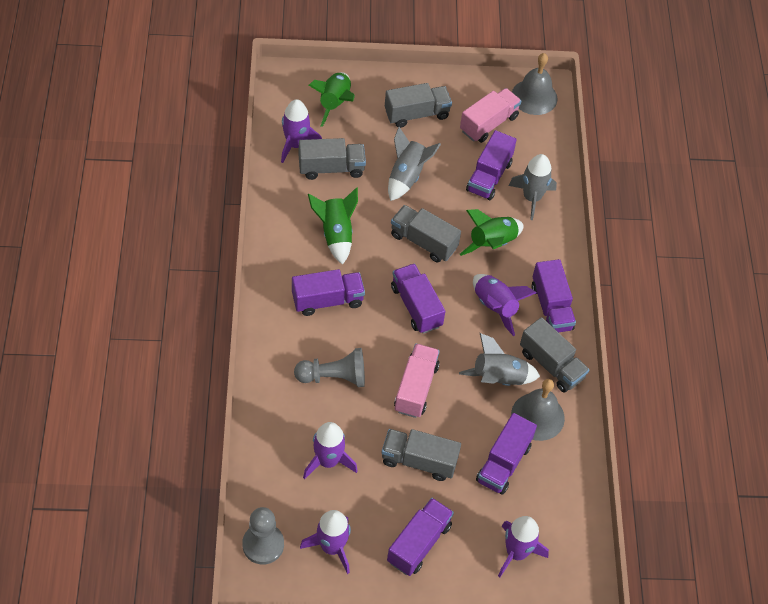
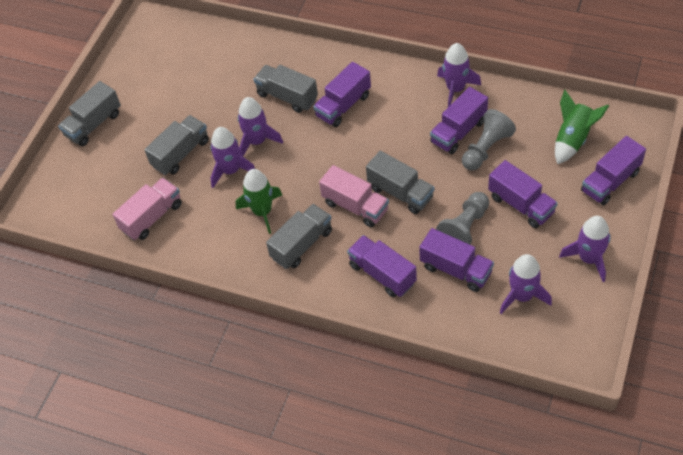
green rocket: [308,72,355,127] [308,187,358,265] [460,209,524,256] = 3 -> [236,169,282,234] [555,90,609,164] = 2
grey bell: [511,379,565,441] [512,53,558,115] = 2 -> none = 0
grey rocket: [388,127,441,201] [459,333,540,386] [509,154,557,220] = 3 -> none = 0

